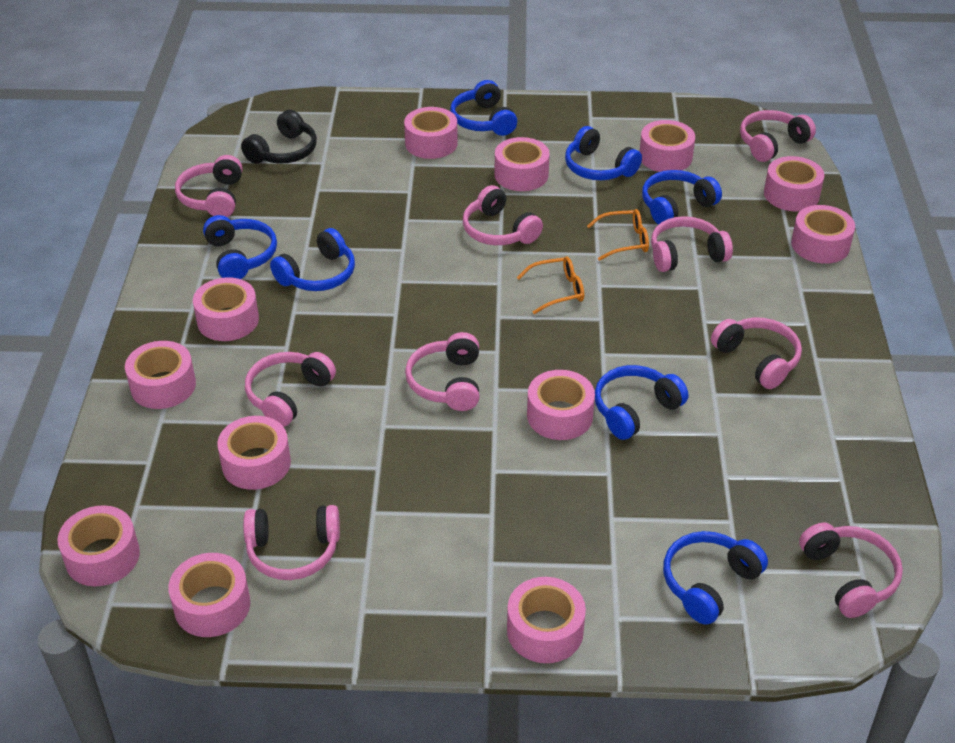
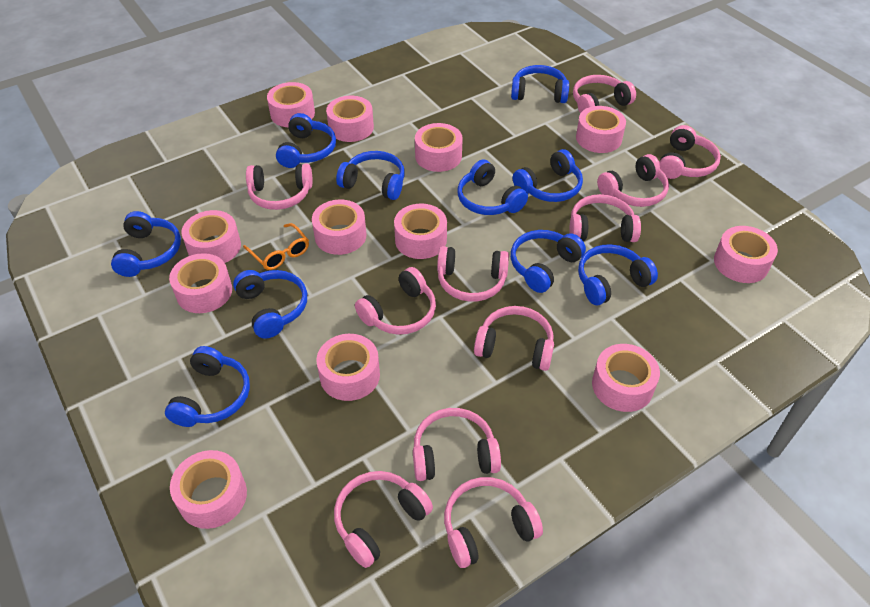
black headphones: [241,110,317,164] = 1 -> none = 0
blue headphones: [203,215,277,279] [270,228,355,291] [450,80,517,136] [565,126,642,180] [595,365,688,440] [642,170,722,225] [663,531,768,625] = 7 -> [111,211,181,277] [165,346,250,427] [233,270,307,339] [276,113,336,168] [336,151,405,200] [458,159,528,215] [511,65,569,103] [511,230,586,293] [513,149,583,202] [578,244,658,305] = 10
orange glasses: [517,256,584,314] [587,209,649,261] = 2 -> [243,223,309,270] = 1
pink headphones: [175,155,243,217] [243,505,340,580] [245,352,336,427] [405,332,479,411] [463,185,543,245] [651,216,733,272] [711,317,802,389] [740,110,816,162] [799,523,903,618] = 9 -> [246,164,312,210] [334,471,433,568] [355,267,436,335] [413,408,501,481] [437,246,509,302] [444,477,543,568] [474,306,554,371] [569,194,641,242] [573,75,636,113] [597,154,669,207] [660,125,721,179] = 11

